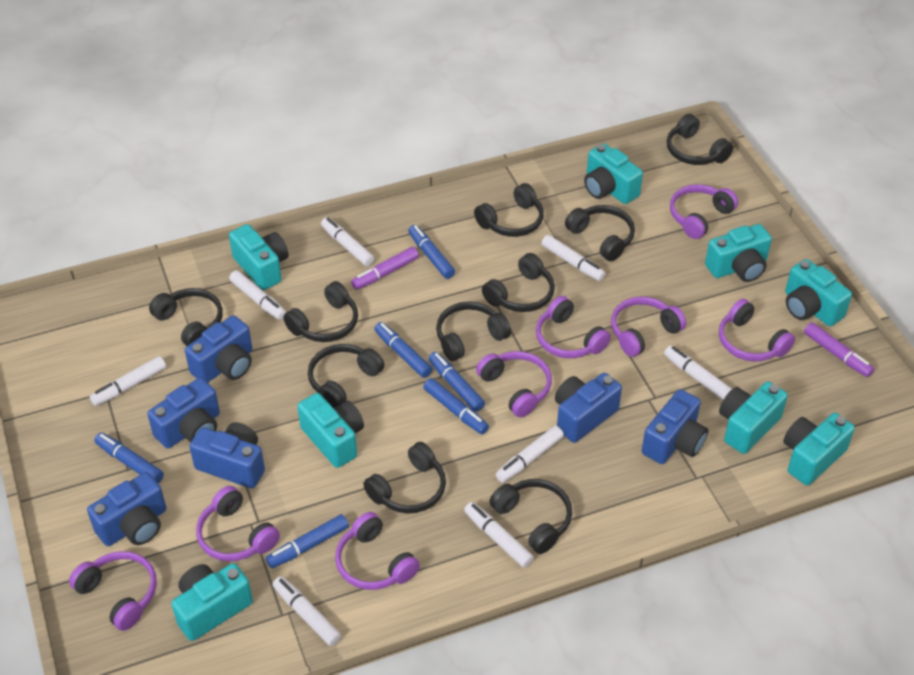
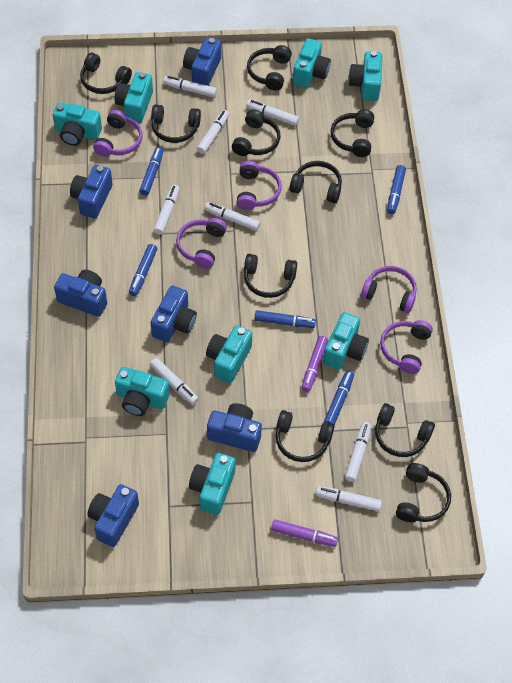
blue marker: [94,433,164,483] [266,514,349,569] [374,322,432,378] [408,225,455,279] [423,378,489,434] [428,352,485,412] = 6 -> [129,244,157,296] [139,147,164,196] [254,310,316,328] [324,370,354,425] [387,165,406,214] = 5
purple headphones: [69,551,157,631] [196,486,280,561] [335,512,420,590] [476,351,552,417] [536,296,611,358] [611,297,686,357] [670,184,738,239] [719,299,795,361] = 8 -> [93,110,143,157] [176,218,227,269] [237,161,282,210] [361,266,417,313] [380,320,433,374] = 5

